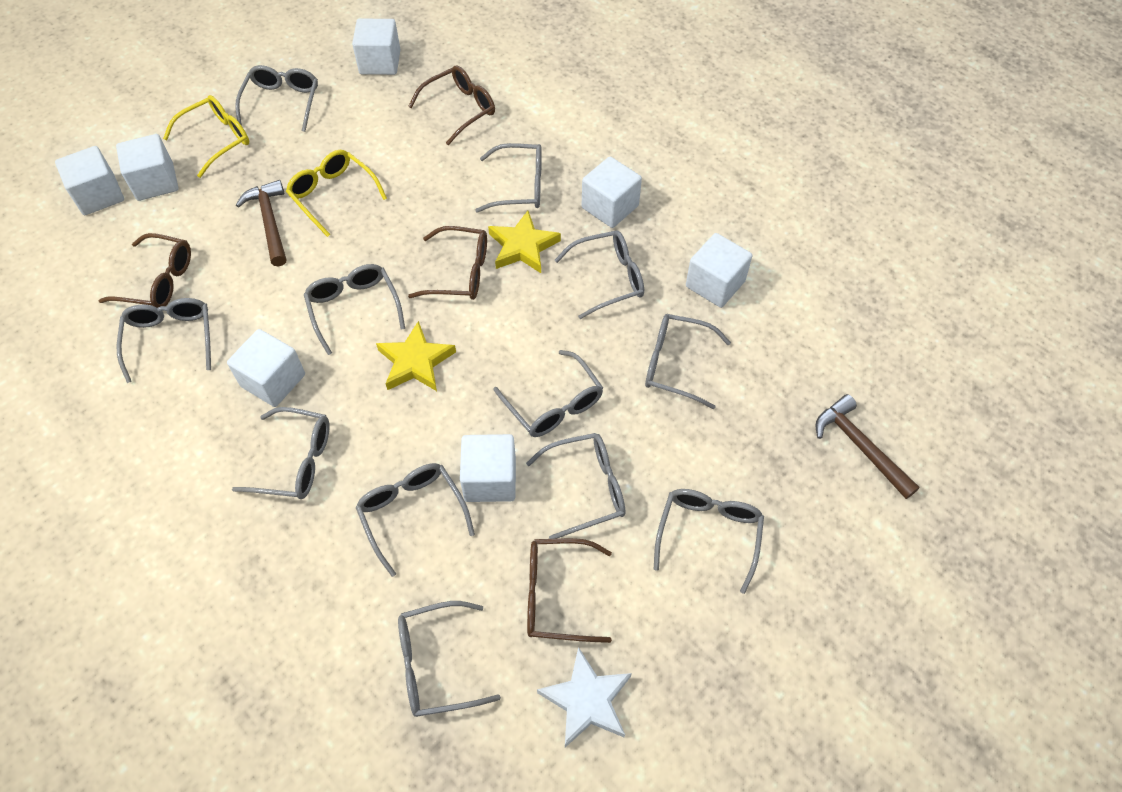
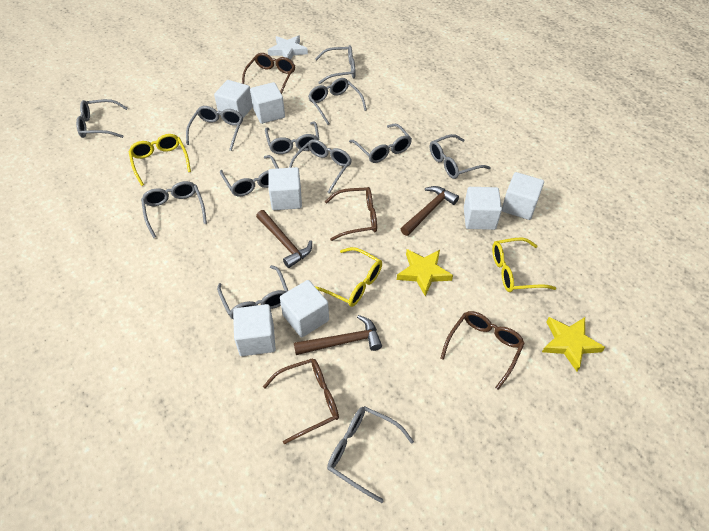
brown hammer: [236,180,286,267] [815,394,920,499] = 2 -> [256,210,312,268] [294,315,382,355] [401,186,459,236] = 3
yellow glasses: [163,95,249,178] [286,150,387,237] = 2 -> [128,134,191,186] [315,247,382,307] [492,238,556,292] = 3

